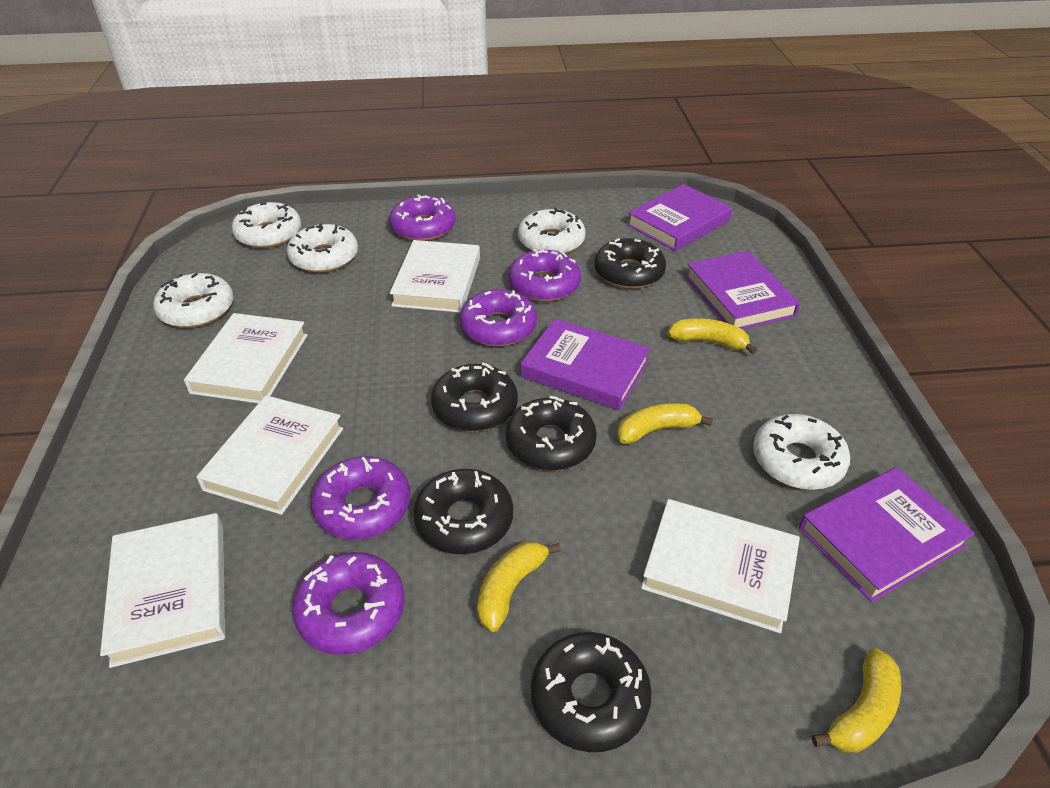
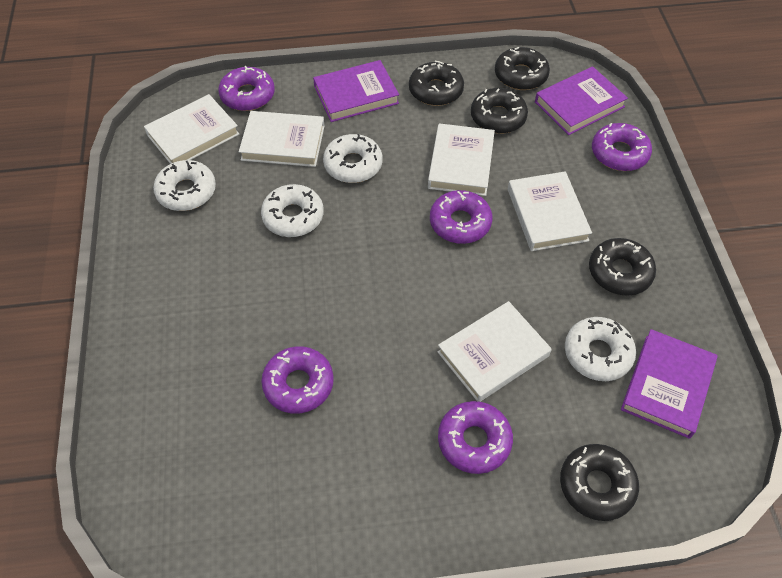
purple book: [520,319,650,410] [627,184,732,251] [685,251,800,329] [799,467,975,602] = 4 -> [313,60,399,122] [535,66,628,135] [621,329,718,439] = 3
white donut: [153,273,233,328] [232,202,301,248] [287,224,358,273] [518,208,586,254] [753,414,850,490] = 5 -> [153,160,216,211] [261,184,324,237] [323,134,382,183] [565,317,636,381] = 4
yellow banana: [477,541,561,632] [617,403,713,444] [668,318,757,354] [812,648,901,753] = 4 -> none = 0

